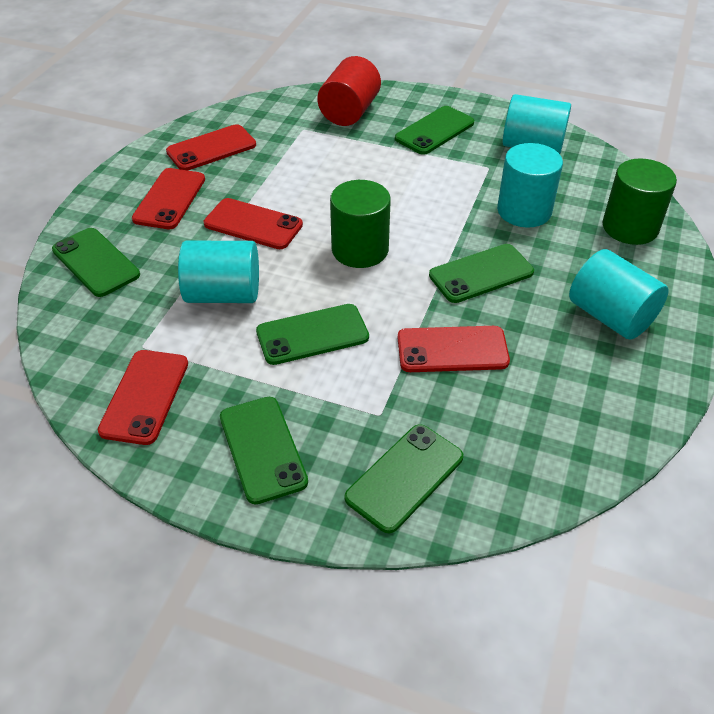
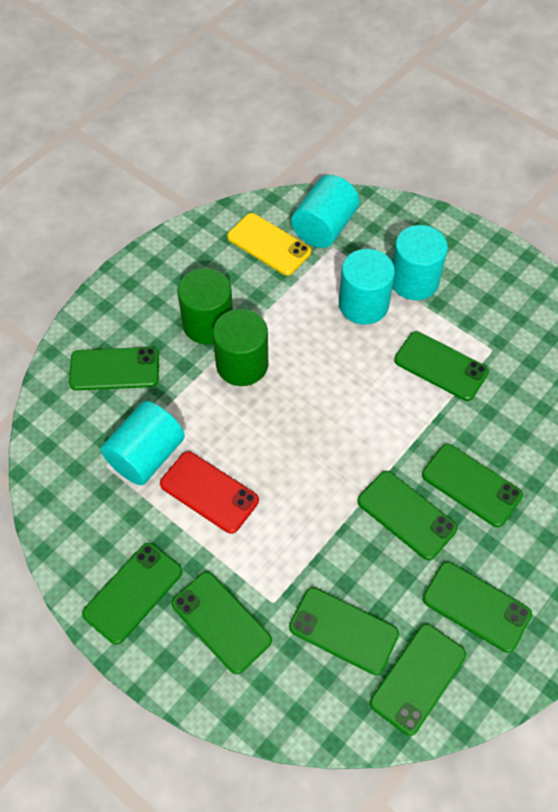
green phone: [52,228,140,297] [220,397,308,505] [256,304,369,365] [345,424,463,533] [395,106,474,155] [429,244,534,303] = 6 -> [69,347,159,390] [82,543,182,645] [171,572,272,674] [289,587,399,675] [357,471,458,560] [370,624,466,736] [394,331,489,401] [422,444,523,527] [423,562,532,653] = 9
red cylinder: [317,56,381,126] = 1 -> none = 0
red phone: [98,350,188,445] [132,168,205,229] [166,124,256,170] [204,198,303,249] [398,326,510,372] = 5 -> [160,451,259,534] = 1
yellow phone: none = 0 -> [227,213,311,276] = 1

